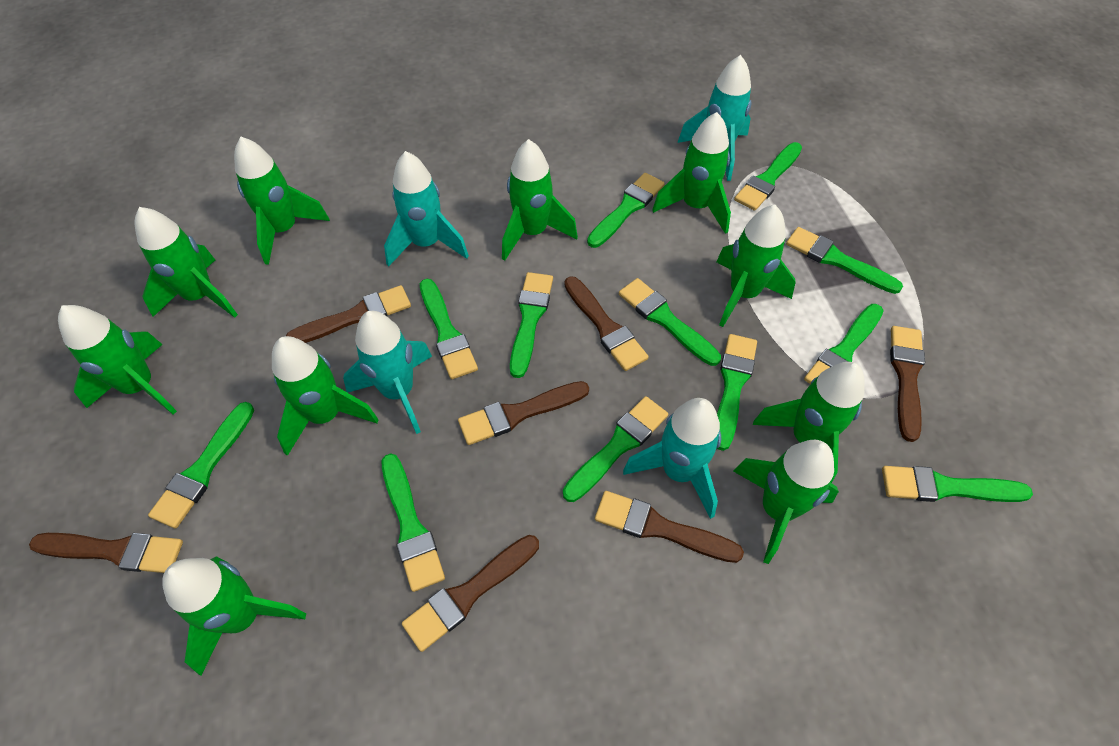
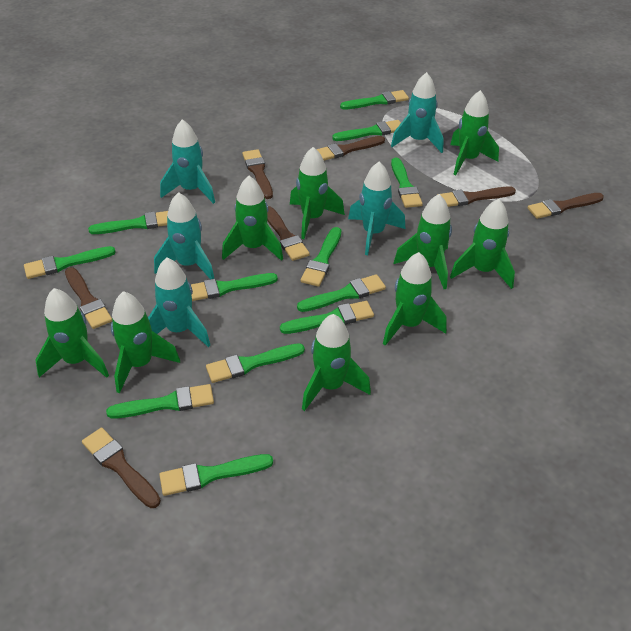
green rocket: [58,305,177,415] [134,207,238,318] [162,556,306,676] [234,137,330,265] [272,336,379,456] [502,139,578,261] [652,112,731,234] [716,204,796,327] [733,440,839,564] [753,362,865,483] = 10 -> [36,288,109,378] [111,291,180,393] [222,176,283,261] [290,147,345,239] [302,314,371,411] [383,252,447,346] [394,194,452,289] [450,90,499,175] [450,199,515,289] = 9
turquoise rocket: [343,311,432,434] [384,151,469,267] [623,398,721,519] [677,55,752,181] = 4 -> [148,258,210,347] [154,192,215,279] [160,119,215,204] [348,162,405,255] [391,72,443,153] = 5

